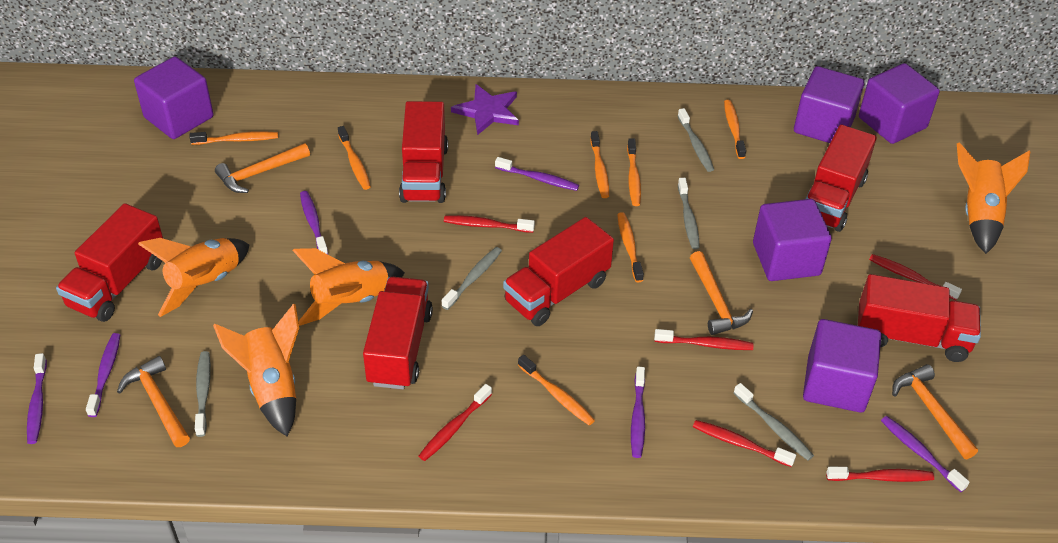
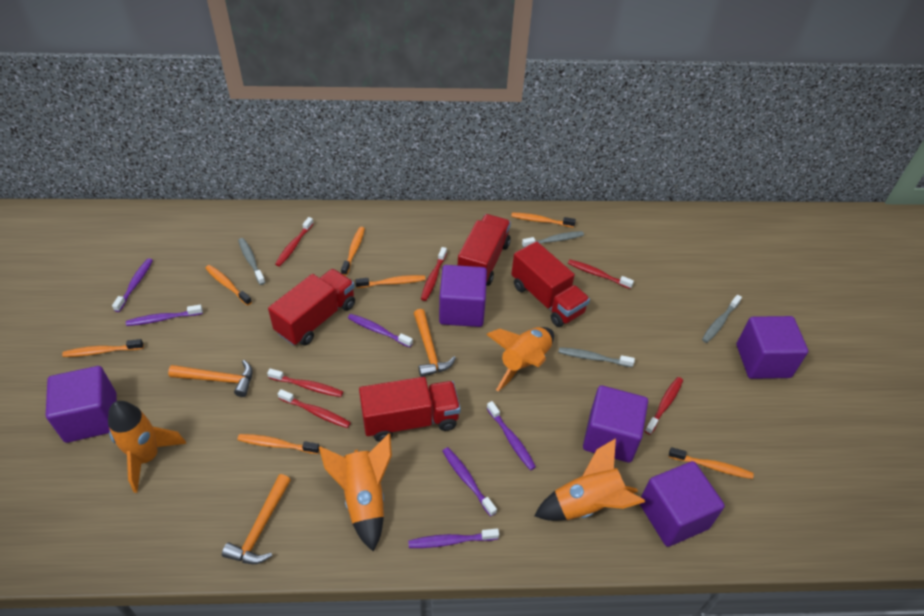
grey toothbrush: [195,351,211,437] [442,247,502,310] [678,108,714,172] [678,178,700,249] [734,383,814,461] = 5 -> [238,238,265,285] [522,231,584,248] [558,347,635,367] [702,295,742,343] = 4
orange hammer: [117,356,190,447] [215,143,310,193] [690,251,753,335] [892,364,978,459] = 4 -> [168,360,253,397] [222,474,291,564] [414,309,456,377] = 3
purple star: [451,84,519,135] = 1 -> none = 0
red truck: [56,203,163,322] [363,277,433,389] [399,101,448,203] [503,217,614,326] [806,124,877,232] [858,274,981,362] = 6 -> [268,269,355,346] [359,377,461,442] [458,214,511,286] [511,241,590,327] = 4

